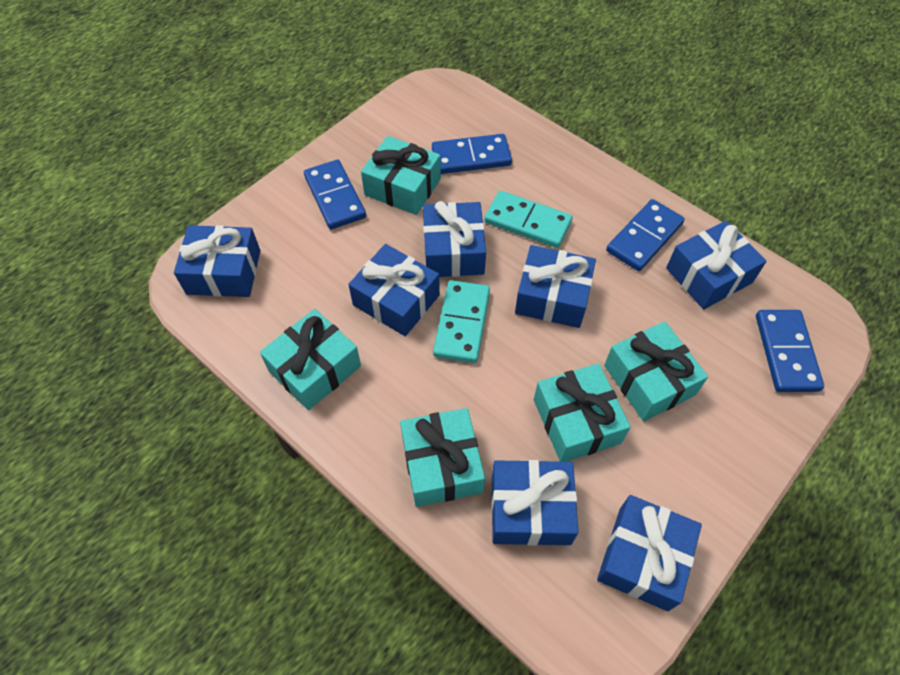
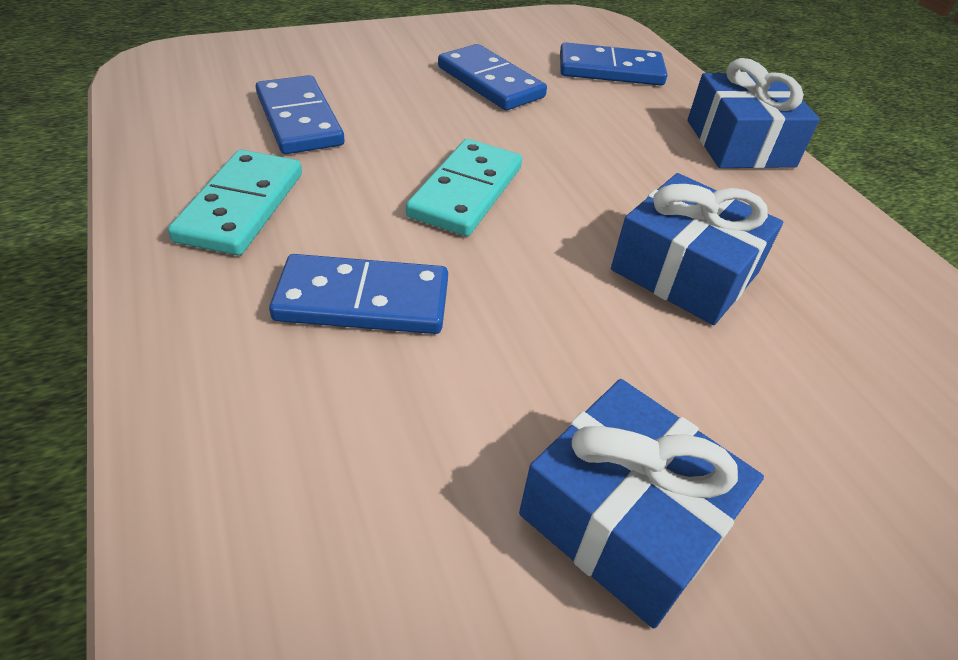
blue gift: [174,225,260,297] [348,244,440,336] [423,201,486,277] [491,460,578,546] [515,245,596,328] [597,495,702,611] [666,221,767,309] = 7 -> [519,379,764,629] [611,173,783,325] [688,58,820,169] = 3
turquoise gift: [260,309,361,410] [361,136,441,215] [400,408,485,507] [534,363,631,462] [604,321,708,421] = 5 -> none = 0

